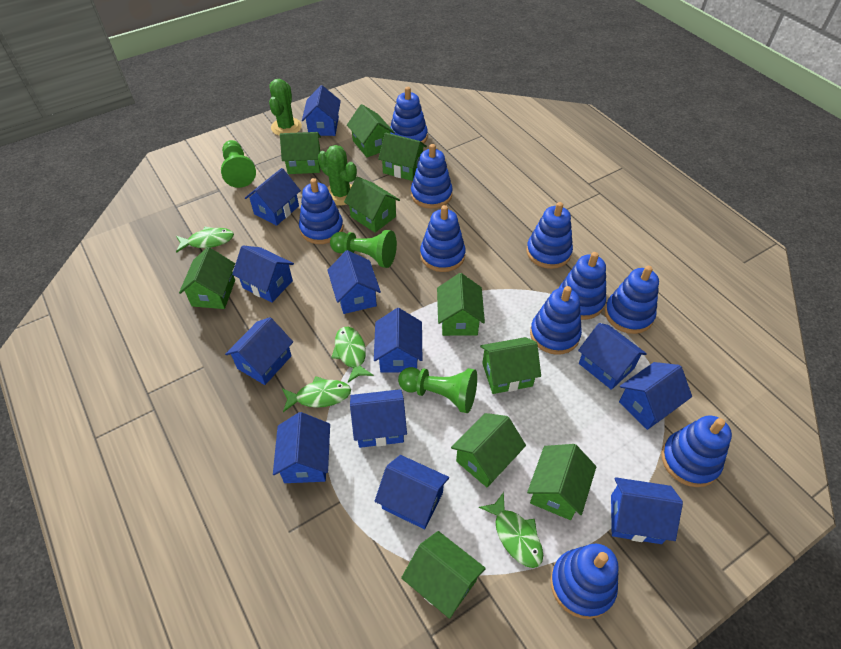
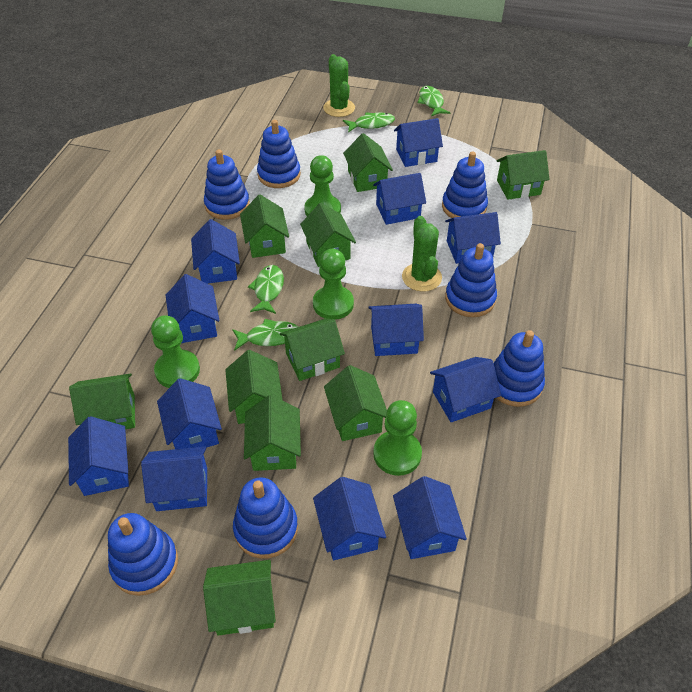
blue stacking toy: [299,178,343,244] [390,87,428,143] [411,144,453,209] [420,205,465,272] [526,202,573,269] [530,286,582,355] [550,544,619,619] [559,252,606,320] [605,266,659,334] [661,415,732,487] = 10 -> [108,513,178,596] [204,150,250,220] [233,477,298,559] [257,120,301,188] [442,151,488,218] [445,243,497,317] [494,330,545,407] = 7
green pawn: [221,140,256,188] [330,230,397,268] [398,367,477,413] = 3 -> [151,315,200,388] [304,155,341,216] [313,249,354,320] [373,400,422,476] = 4

